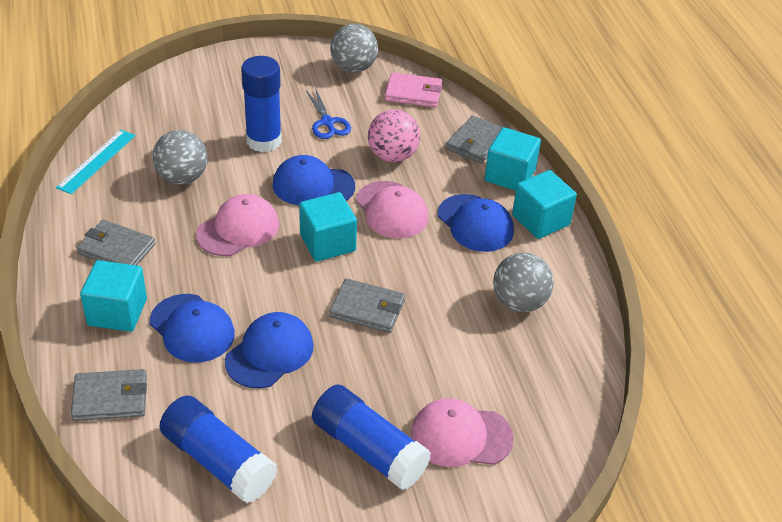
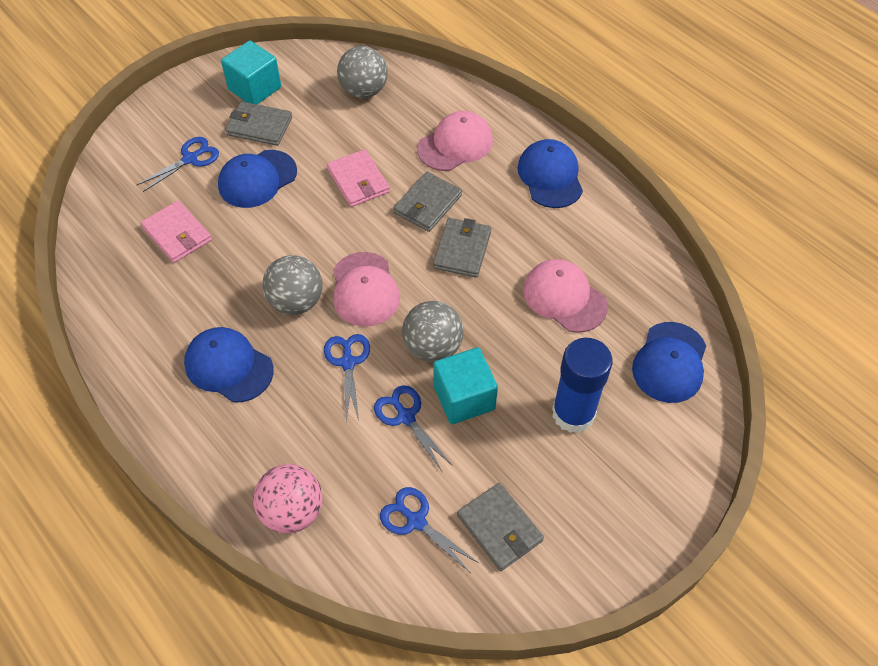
blue glue stick: [160,396,277,503] [241,56,282,152] [312,385,431,491] = 3 -> [552,338,613,433] = 1
blue scissors: [306,88,351,139] = 1 -> [137,137,219,192] [324,334,370,422] [374,385,453,473] [380,487,480,572] = 4
pink wallet: [385,72,442,107] = 1 -> [141,200,212,263] [327,149,390,207] = 2
turquoise cube: [80,260,147,332] [299,192,357,262] [485,127,541,191] [512,170,577,239] = 4 -> [221,41,281,104] [433,347,498,424] = 2
turquoise ruler: [56,130,135,194] = 1 -> none = 0

